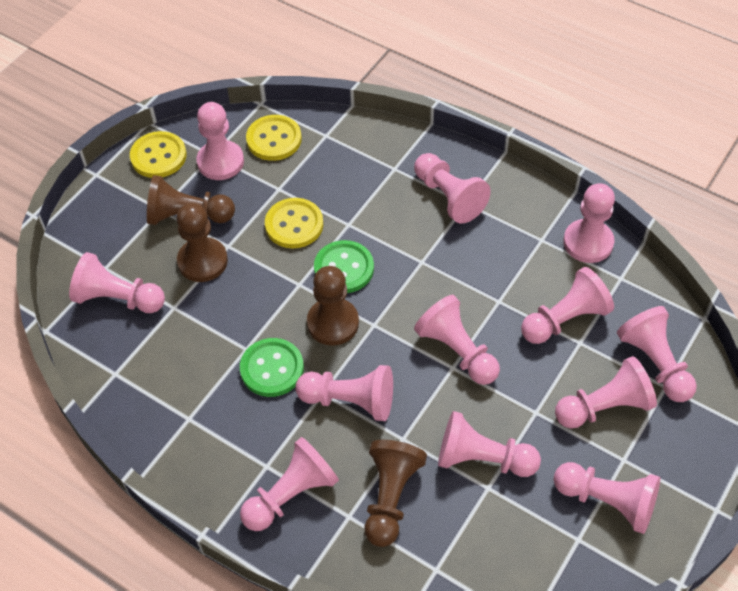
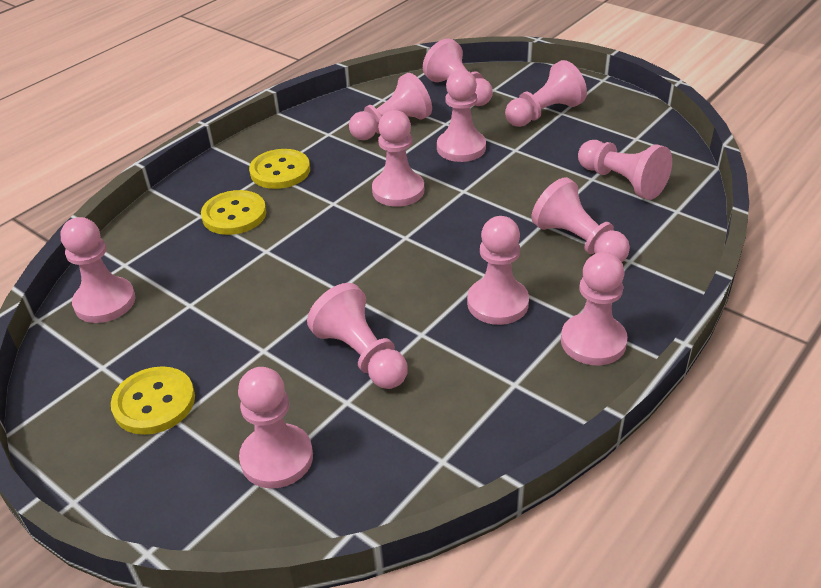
brown pawn: [147,175,235,225] [177,203,228,282] [307,266,359,345] [364,440,427,547] = 4 -> none = 0
green button: [240,338,304,397] [314,240,374,293] = 2 -> none = 0

